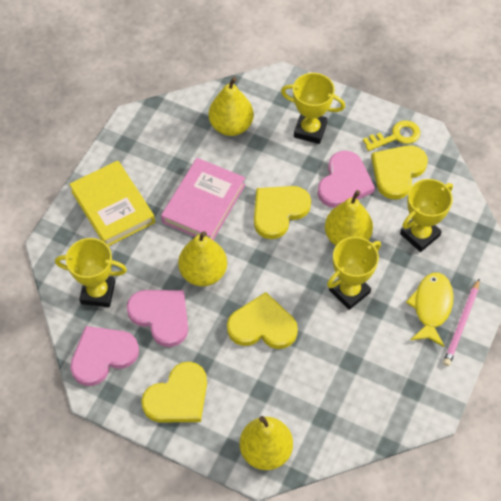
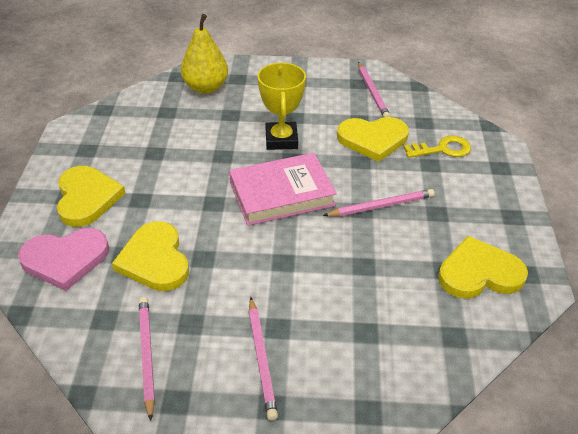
pink heart: [70,326,139,386] [127,290,188,347] [318,151,375,208] = 3 -> [18,228,109,291] = 1
pink pencil: [443,279,480,366] = 1 -> [139,297,155,421] [249,297,278,421] [323,189,435,216] [358,62,390,117] = 4
yellow book: [69,161,155,247] = 1 -> none = 0
yellow fish: [406,273,453,347] = 1 -> none = 0
yellow pear: [178,231,227,286] [209,77,254,136] [240,416,293,470] [325,190,373,246] = 4 -> [181,14,228,94] = 1
yellow trophy: [55,238,127,307] [281,73,345,144] [327,237,381,310] [400,179,453,252] = 4 -> [257,63,306,150] = 1

